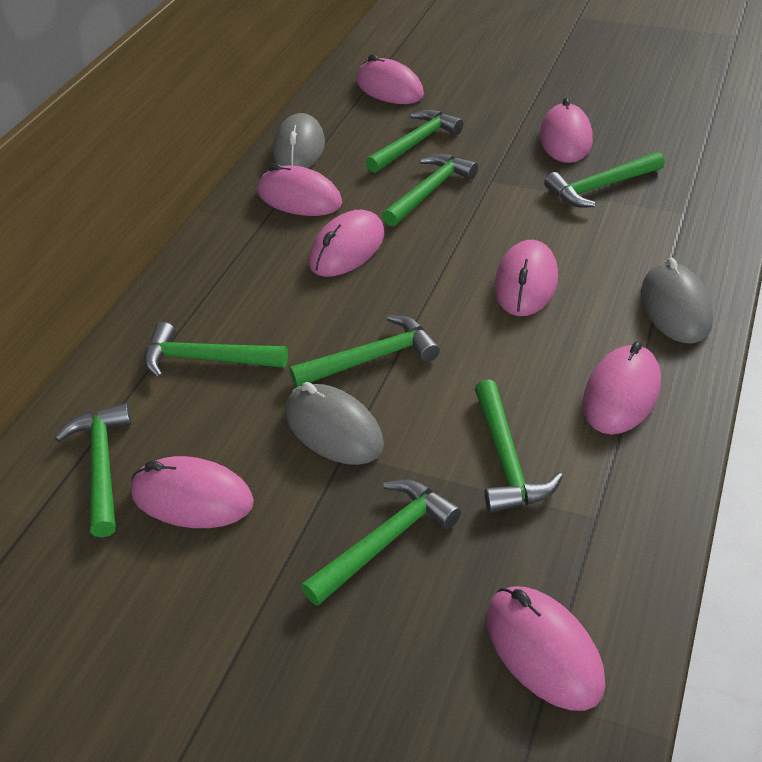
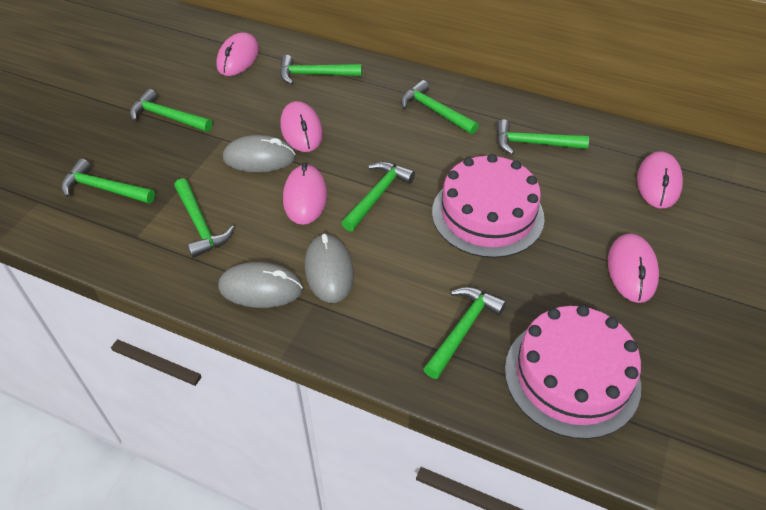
pink cake: none = 0 -> [432,154,545,258] [505,305,641,439] = 2
pink mouse: [131,456,254,528] [257,163,342,216] [309,210,385,277] [356,54,424,104] [487,587,606,711] [494,240,558,316] [540,98,593,163] [583,342,661,435] = 8 -> [216,32,259,76] [280,101,323,152] [283,163,327,225] [608,233,659,303] [637,151,683,209] = 5

